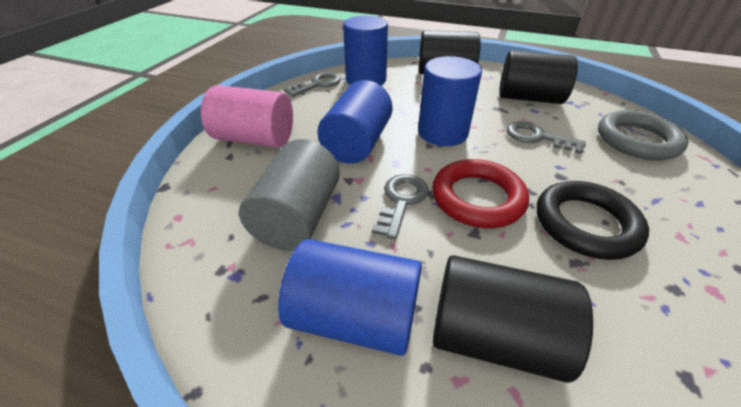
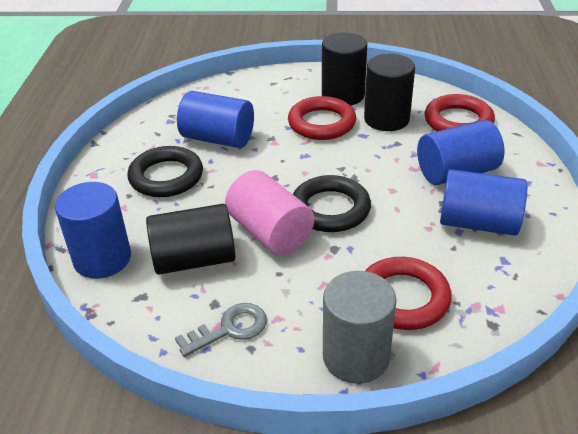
black ring: [537,181,649,260] = 1 -> [127,146,203,197] [293,175,371,232] = 2
grey key: [284,72,341,97] [372,174,429,240] [506,121,586,154] = 3 -> [175,303,267,357] = 1
grey ring: [598,110,688,160] = 1 -> none = 0
red ring: [432,159,529,228] = 1 -> [288,96,356,140] [365,257,451,330] [424,94,495,131] = 3

